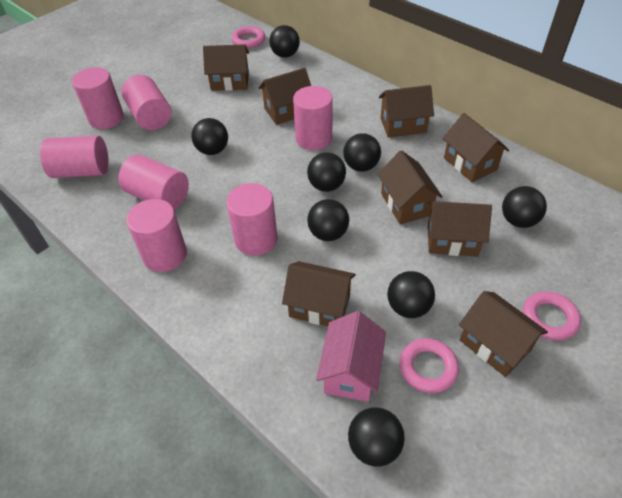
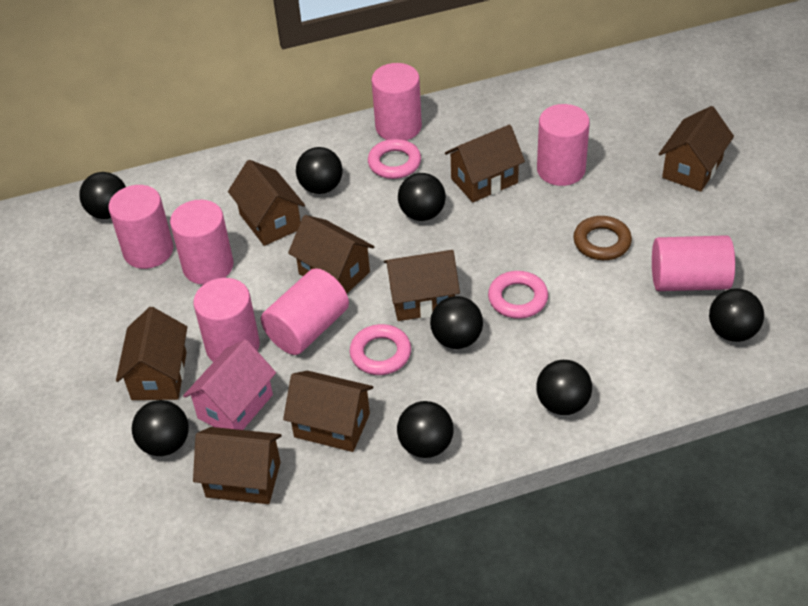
brown ring: none = 0 -> [573,216,632,260] = 1

